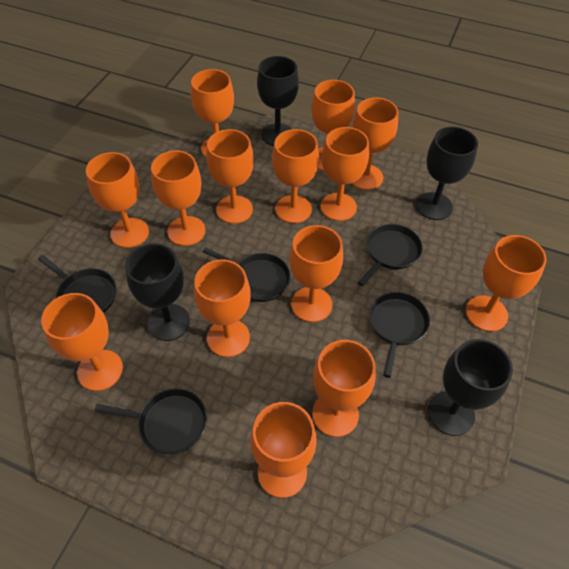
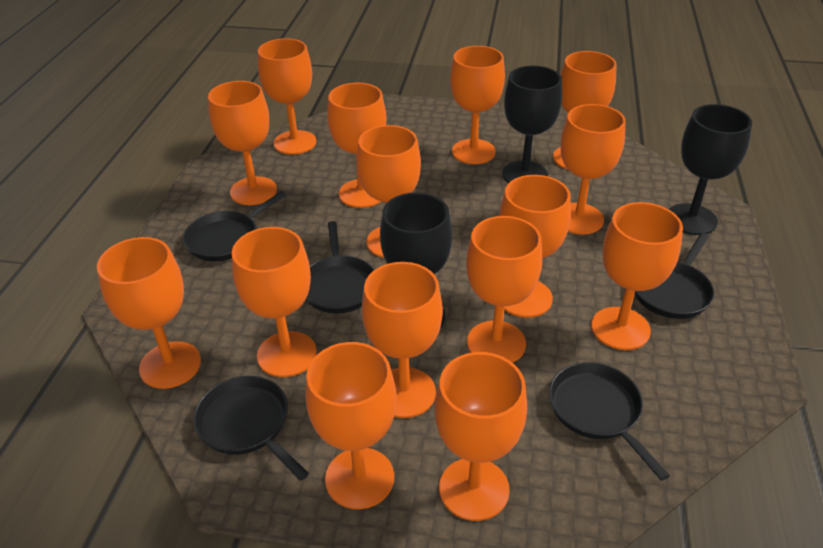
black goblet: [125,243,190,341] [257,56,299,146] [416,127,478,220] [428,339,513,436] = 4 -> [380,192,452,329] [502,65,562,183] [669,104,752,235] = 3
orange goblet: [41,293,123,391] [86,152,149,248] [151,151,205,246] [191,69,234,157] [194,259,251,357] [206,129,254,224] [250,402,317,498] [272,129,319,223] [289,225,343,322] [311,80,355,171] [312,340,376,437] [320,127,369,221] [351,98,398,190] [466,235,547,332] = 14 -> [97,237,201,389] [208,81,277,205] [232,227,317,377] [258,38,316,155] [305,342,397,509] [327,83,386,208] [357,125,421,258] [362,262,443,418] [435,352,527,521] [450,46,505,164] [466,216,542,363] [499,175,571,318] [553,51,617,169] [561,104,625,234] [591,202,683,350] = 15

